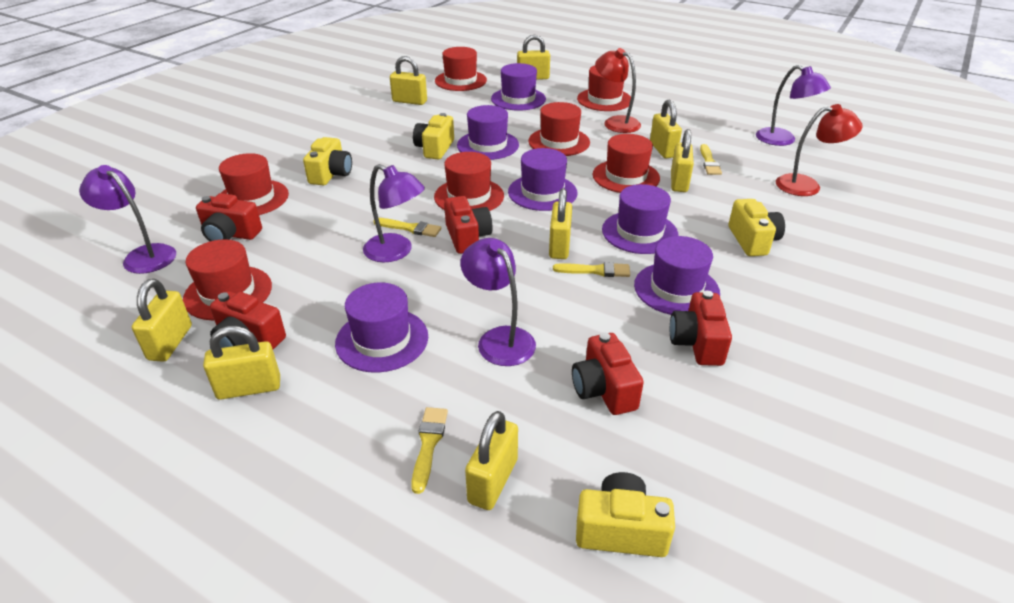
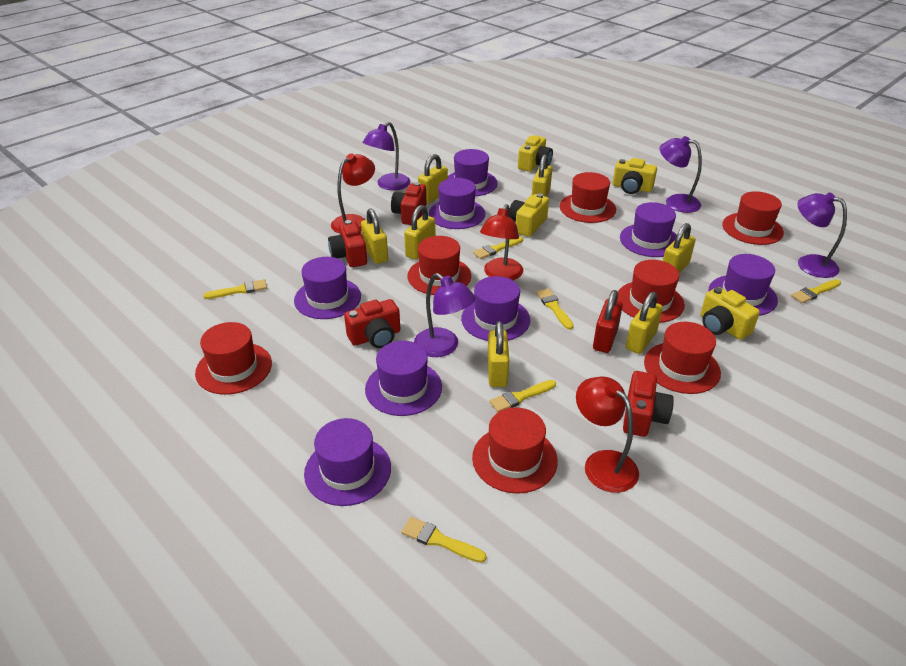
purple hat: [335,282,428,373] [457,105,519,160] [491,63,546,111] [508,148,577,211] [602,184,678,254] [634,236,720,315] = 6 -> [294,257,361,319] [304,418,391,506] [365,341,442,416] [428,178,485,229] [448,149,498,197] [461,276,530,341] [620,202,677,257] [709,254,778,316] = 8
red camera: [196,193,262,241] [210,291,286,349] [444,196,493,254] [572,332,644,415] [670,290,732,366] = 5 -> [328,220,367,267] [344,299,400,348] [391,182,427,225] [623,371,674,437] = 4
red lamp: [595,48,641,133] [776,104,863,196] = 2 -> [331,154,375,234] [480,204,523,280] [576,376,639,493] = 3
red padlock: none = 0 -> [593,290,623,353] = 1
yellow brush: [373,218,441,237] [411,407,448,494] [553,262,630,277] [700,144,722,175] = 4 -> [203,279,267,299] [401,517,487,563] [473,236,523,259] [490,380,556,412] [536,288,574,330] [791,279,841,303] = 6
yellow padlock: [132,279,192,362] [203,326,280,400] [390,56,427,105] [465,411,518,510] [517,35,550,80] [549,188,572,259] [650,100,682,158] [671,129,694,192] = 8 -> [361,209,388,264] [404,205,436,260] [418,154,448,204] [487,321,509,387] [532,154,552,197] [626,292,663,354] [663,223,696,273] = 7

